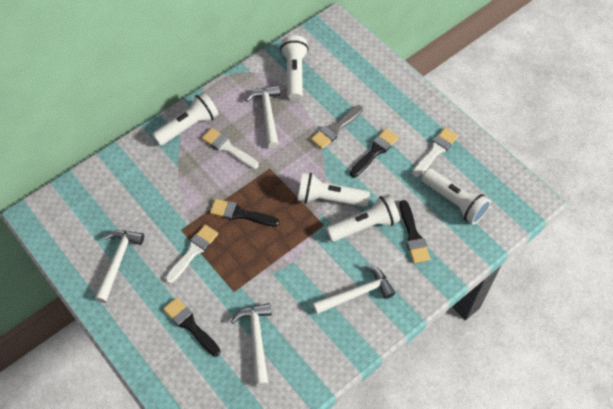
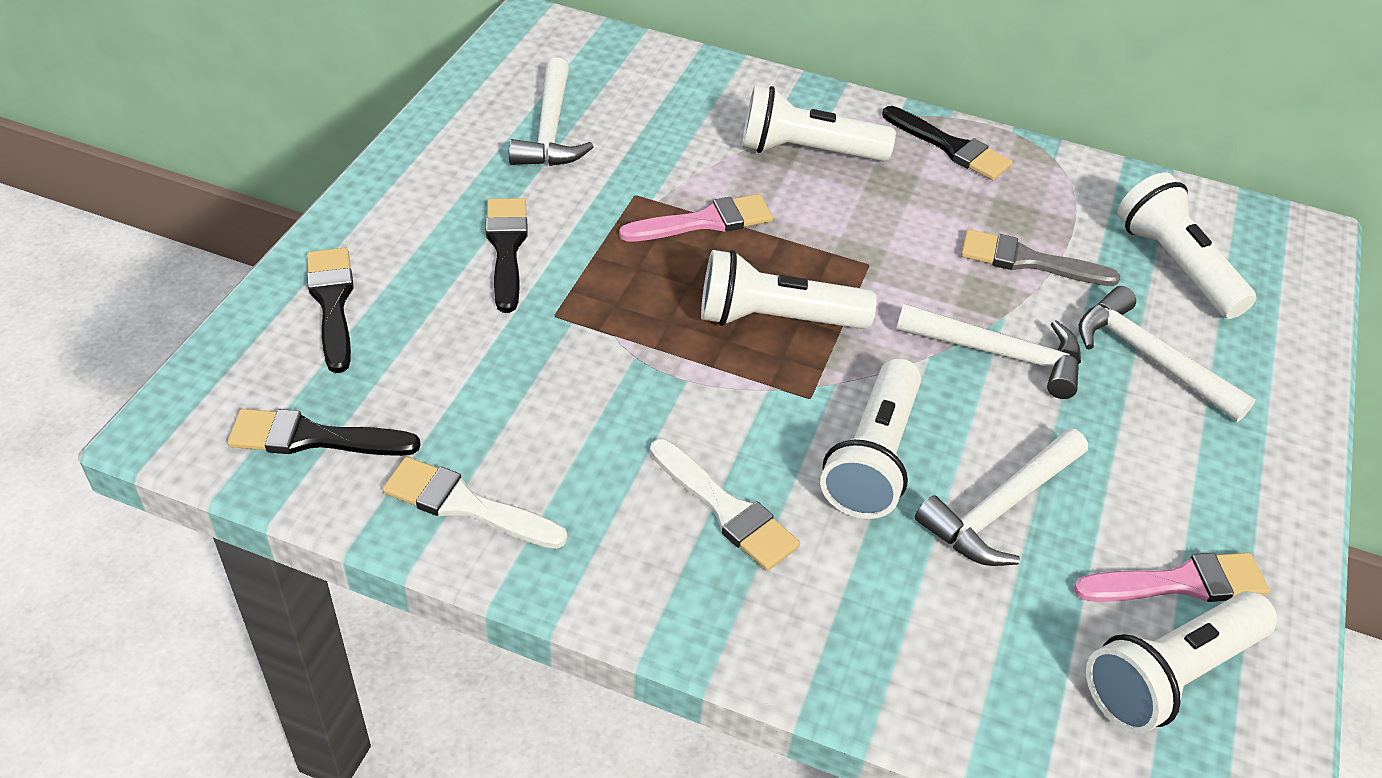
pink brush: none = 0 -> [619,194,773,242] [1073,552,1269,602] = 2
white brush: [165,225,218,284] [201,128,259,169] [412,128,458,177] = 3 -> [382,457,567,549] [650,439,800,571] = 2

